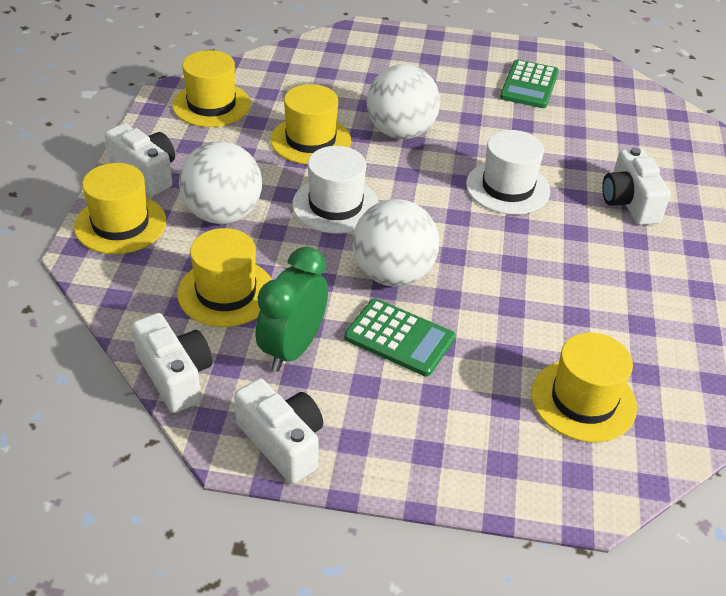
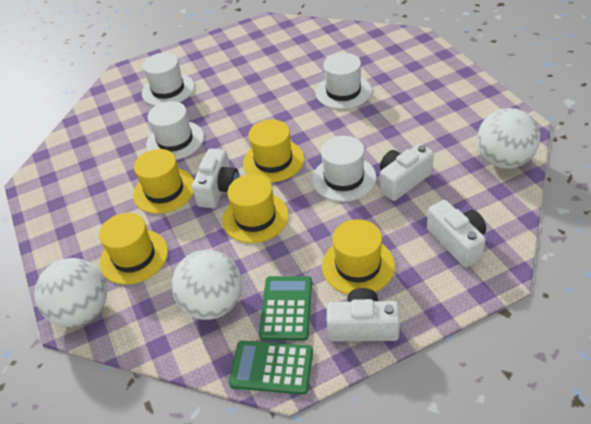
green clock: [255,246,328,372] = 1 -> none = 0
white hat: [292,146,379,233] [466,130,550,215] = 2 -> [142,53,194,106] [146,101,204,160] [312,136,376,202] [316,53,372,109] = 4

